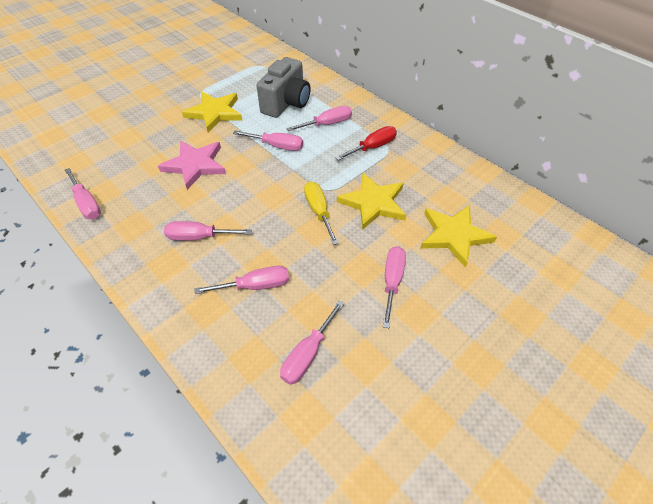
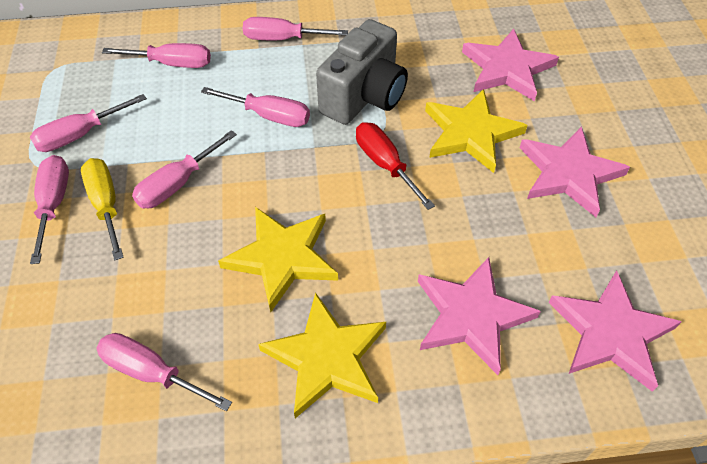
pink star: [158,141,226,190] = 1 -> [418,257,541,375] [462,29,559,101] [520,126,630,217] [548,270,682,392] = 4

